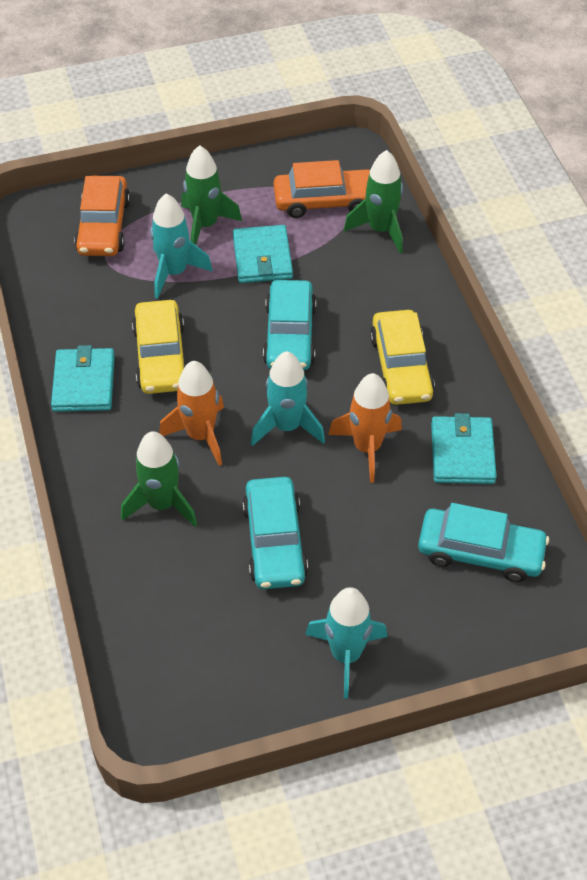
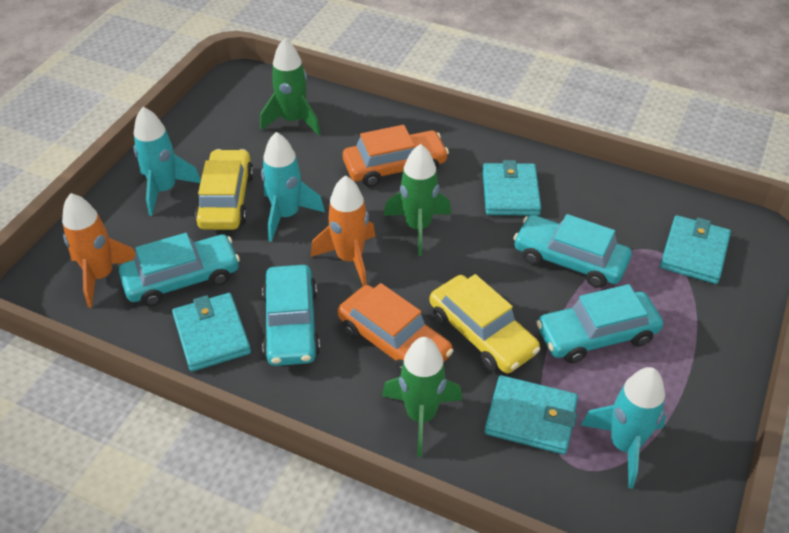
turquoise car: [243,477,308,589] [263,280,316,370] [418,503,549,582] = 3 -> [119,233,240,307] [262,265,320,366] [513,214,632,288] [537,284,663,363] = 4
turquoise wallet: [51,345,115,412] [233,225,293,283] [431,413,497,484] = 3 -> [172,293,251,372] [483,160,541,216] [485,375,578,454] [660,215,731,284] = 4

